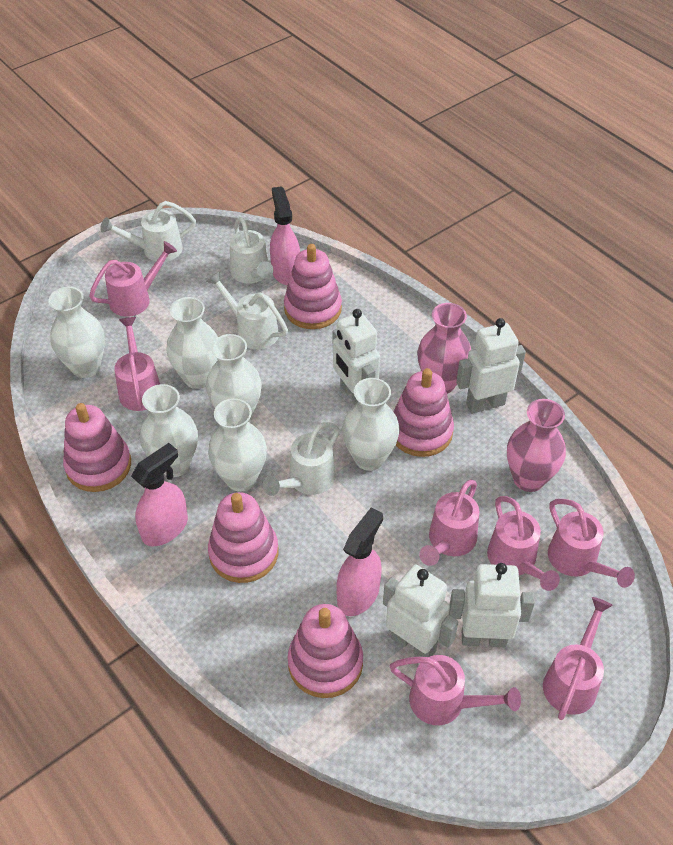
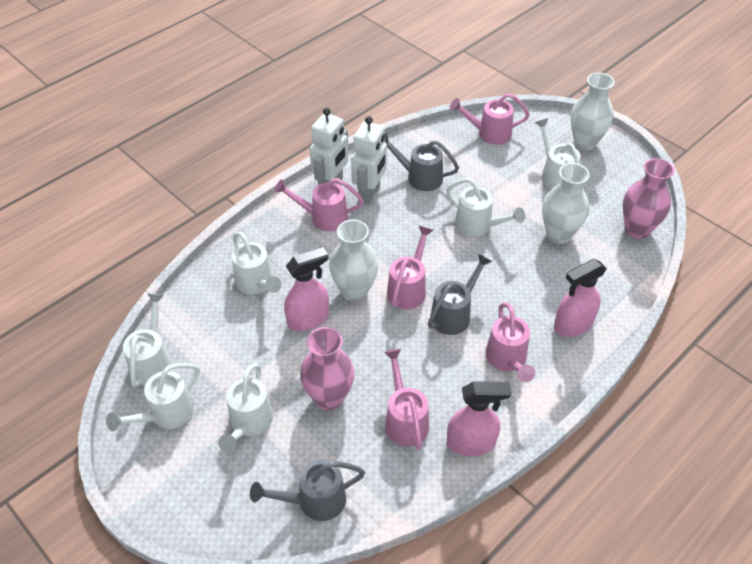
grey watering can: none = 0 -> [250,459,365,521] [384,133,459,191] [428,253,492,335] = 3
pink stacking toy: [63,403,131,492] [208,492,278,583] [284,244,342,329] [288,604,363,698] [393,368,454,457] = 5 -> none = 0
pink watering can: [89,241,177,317] [114,317,160,411] [390,655,521,725] [419,480,479,566] [487,496,560,591] [543,597,613,720] [548,499,635,588] = 7 -> [274,178,364,231] [384,349,429,450] [387,226,433,309] [450,93,530,145] [485,303,535,382] = 5
white robot: [333,309,380,404] [383,564,458,657] [449,563,535,647] [456,318,526,414] = 4 -> [309,108,348,185] [351,116,387,205] = 2
white vase: [49,287,105,378] [140,384,198,477] [166,297,218,389] [206,334,262,422] [208,398,267,492] [342,378,399,471] = 6 -> [329,219,378,301] [542,163,589,244] [571,73,615,150] = 3
white watering can: [100,201,196,262] [206,271,288,350] [230,217,273,284] [263,422,340,496] = 4 -> [106,363,200,431] [123,293,172,387] [218,363,273,453] [232,232,281,294] [446,178,525,236] [535,118,580,189] = 6

